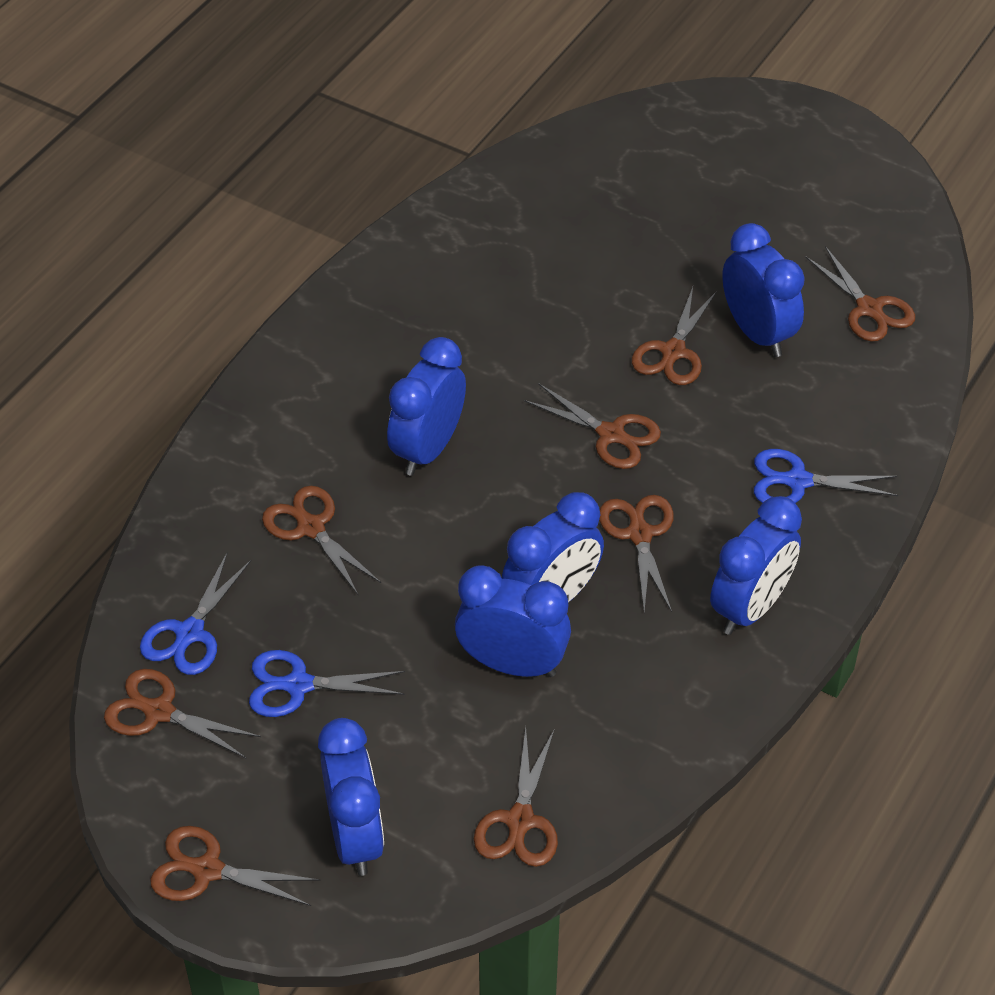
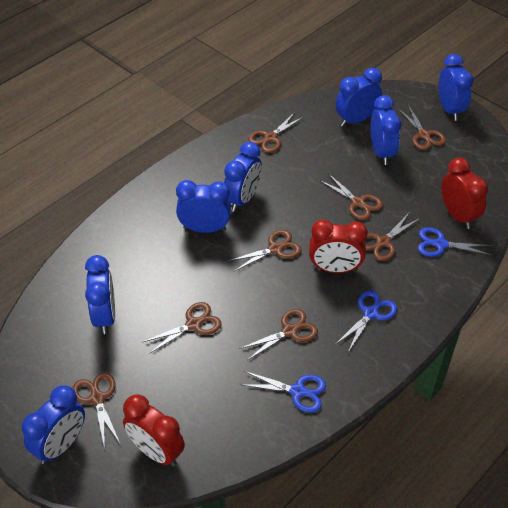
blue clock: [318,718,384,876] [387,337,466,476] [455,565,571,677] [502,492,604,603] [710,496,802,635] [722,223,805,357] = 6 -> [22,385,85,464] [85,255,115,334] [176,180,231,233] [224,142,262,212] [335,68,382,127] [370,95,401,165] [439,54,474,121] = 7
red clock: none = 0 -> [123,394,185,466] [309,220,368,273] [441,157,488,229] = 3

